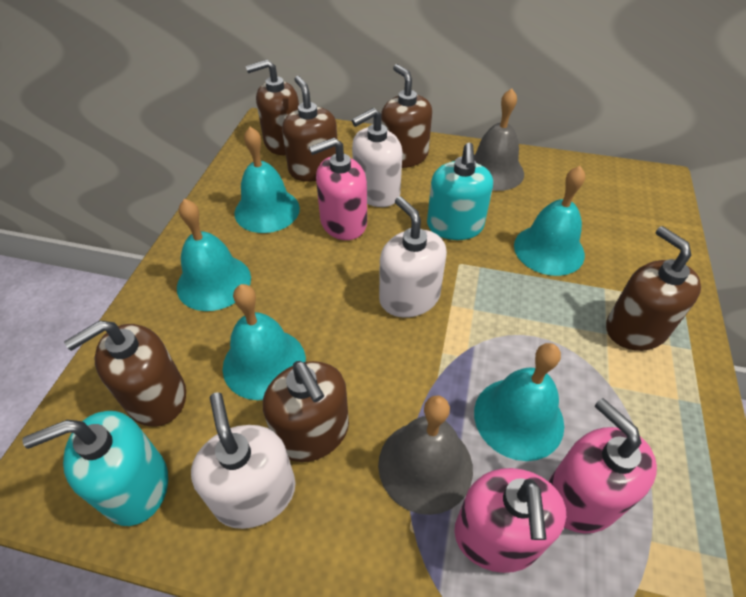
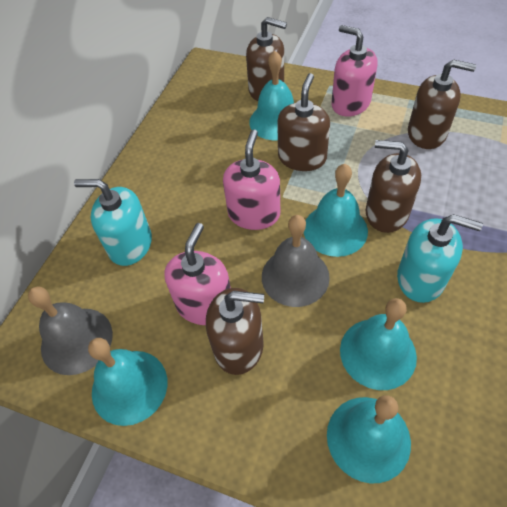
brown soap dispenser: [64,320,186,427] [246,59,299,155] [263,361,349,462] [282,76,337,182] [381,64,432,168] [606,226,701,351] = 6 -> [206,288,264,375] [246,17,287,101] [277,73,330,171] [366,140,421,233] [408,59,476,149] = 5
white soap dispenser: [191,392,296,529] [352,108,402,207] [379,196,447,318] = 3 -> none = 0

